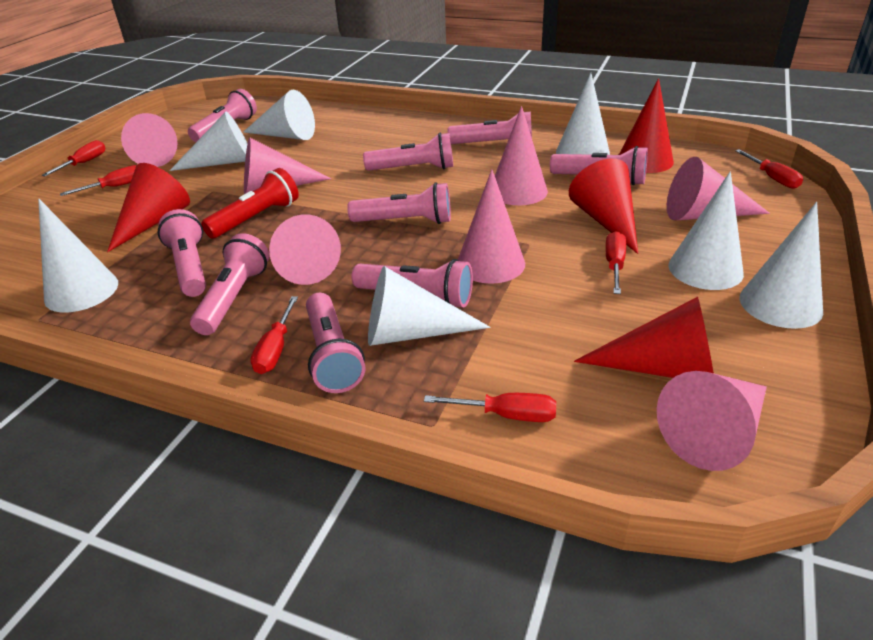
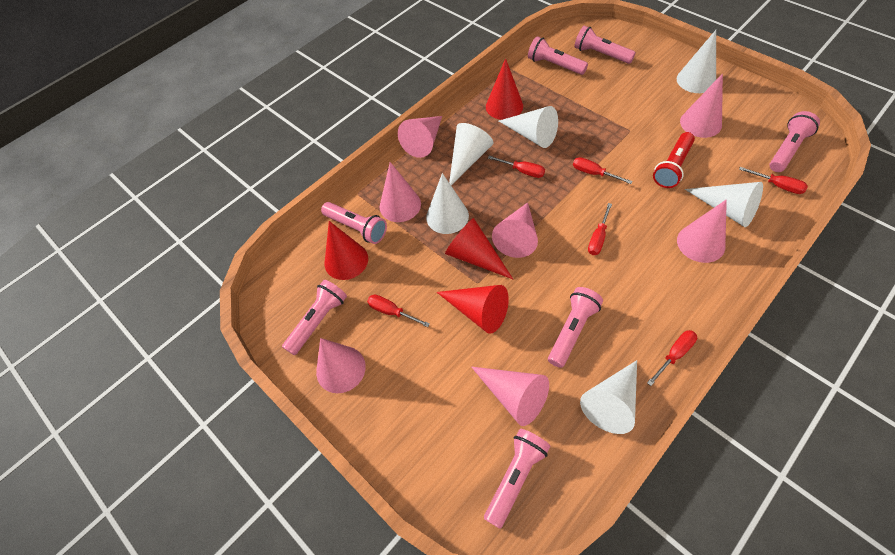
pink flashlight: [158,209,206,297] [188,89,257,142] [190,233,269,335] [306,293,365,393] [347,182,451,224] [351,259,473,308] [363,133,453,171] [448,111,532,144] [550,146,648,185] = 9 -> [282,280,347,355] [321,202,387,244] [484,429,550,529] [528,36,588,75] [548,287,603,368] [574,26,636,64] [770,111,820,172] = 7
white cone: [38,199,118,312] [169,112,248,171] [243,90,315,140] [368,266,490,346] [556,73,610,155] [668,171,744,290] [740,202,823,329] = 7 -> [426,173,469,234] [449,123,494,185] [499,106,558,148] [580,360,637,434] [677,30,716,93] [685,182,763,227] = 6

